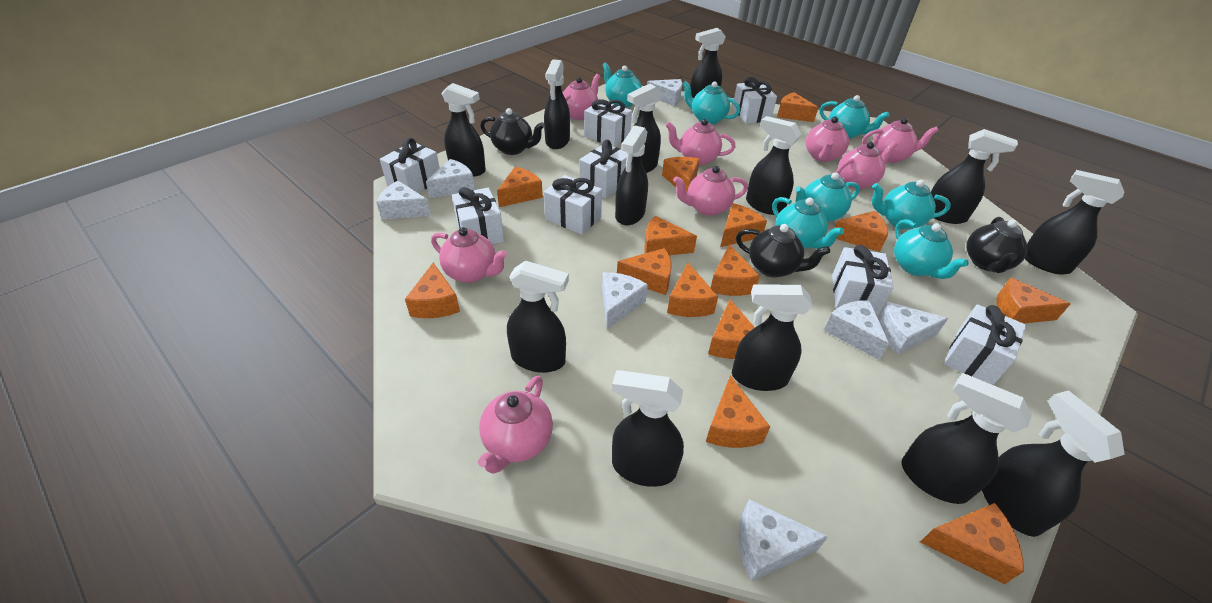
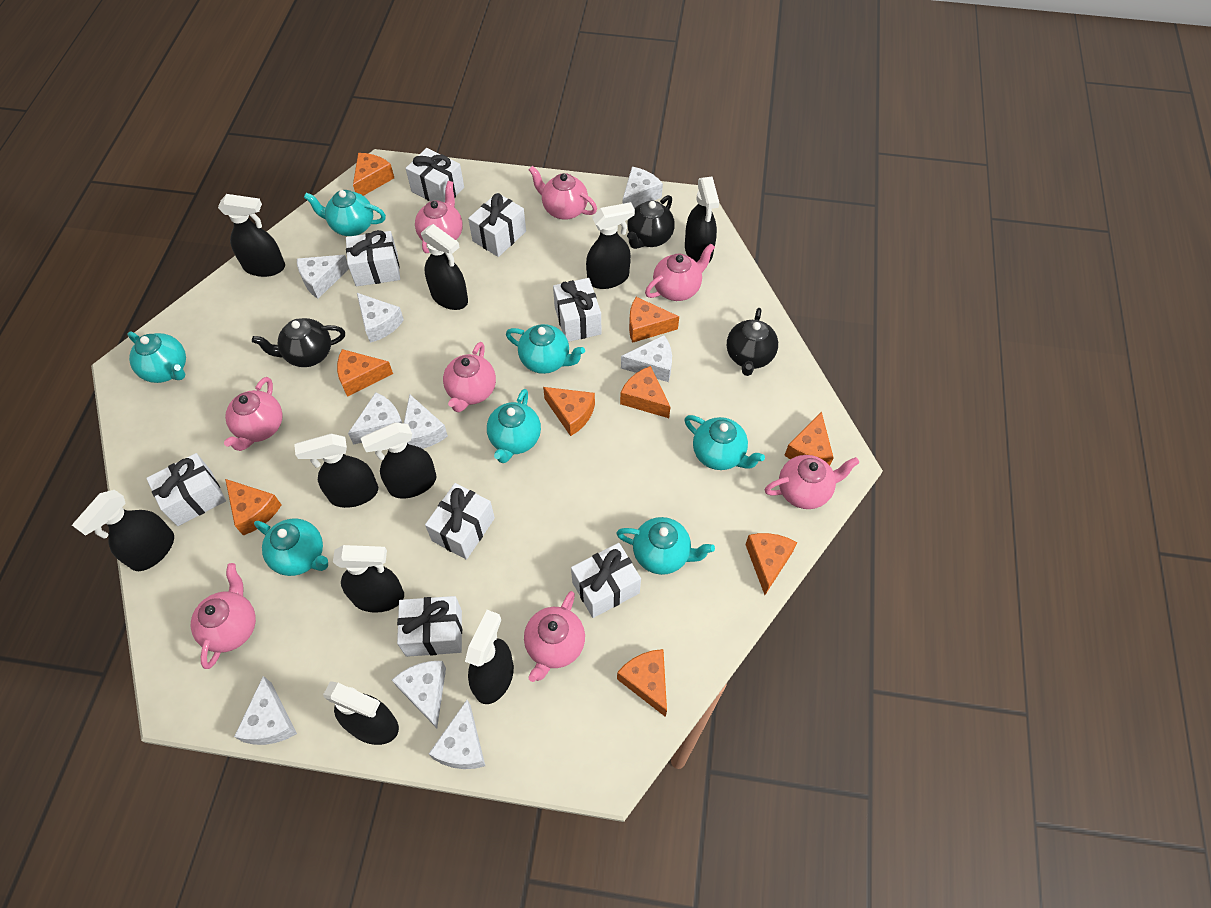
black spray bottle: [441,83,486,177] [507,261,569,373] [544,59,570,149] [612,370,684,487] [615,126,648,225] [627,84,662,173] [690,28,726,99] [732,284,813,391] [746,116,802,215] [901,373,1032,504] [931,129,1018,224] [982,390,1125,537] [1025,170,1124,275] = 13 -> [72,490,174,571] [218,194,285,277] [294,434,378,508] [323,681,399,745] [333,545,404,613] [361,422,437,499] [421,224,468,310] [465,610,514,704] [586,202,635,289] [685,177,719,262] = 10
orange cheese: [405,263,460,318] [497,167,543,207] [617,248,672,295] [644,216,697,255] [662,157,700,192] [667,263,718,317] [706,375,770,448] [708,299,755,359] [711,244,760,296] [720,203,767,247] [777,92,819,122] [834,211,888,252] [920,503,1024,584] [996,277,1071,324] = 14 -> [225,479,282,536] [337,349,393,397] [353,153,394,196] [543,387,595,436] [617,649,667,717] [620,366,670,418] [629,297,679,343] [745,533,797,595] [784,412,834,466] = 9
white cheese: [376,180,431,219] [426,159,475,198] [602,272,648,329] [647,79,682,106] [739,499,828,582] [824,300,889,360] [878,302,948,355] = 7 -> [234,676,297,745] [297,255,349,299] [348,392,402,445] [357,293,404,343] [392,661,446,728] [404,394,448,449] [429,700,485,769] [621,335,672,382] [623,167,663,208] = 9

